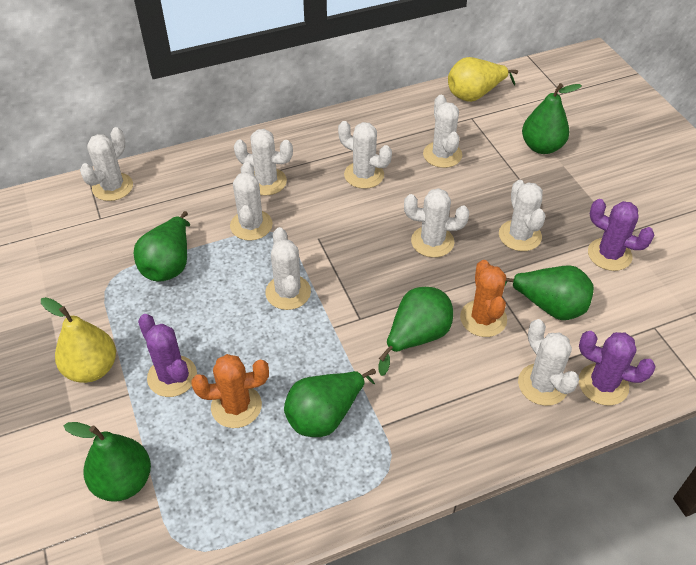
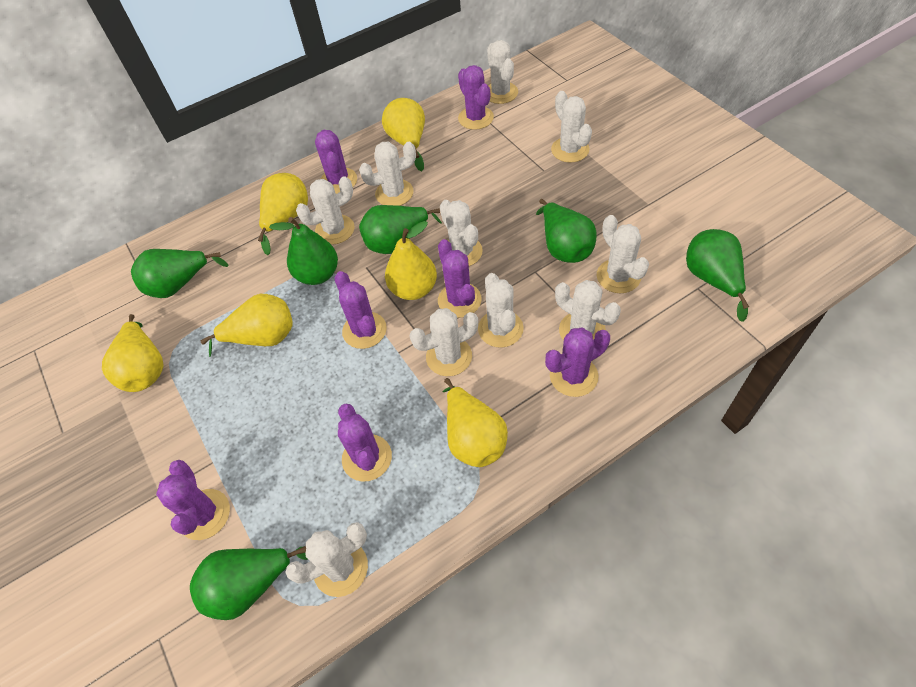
orange cactus: [191,354,269,428] [460,260,507,337] = 2 -> none = 0
purple cactus: [138,314,197,397] [579,331,656,406] [588,199,654,271] = 3 -> [156,460,230,540] [315,130,357,194] [334,271,387,349] [338,404,392,482] [438,239,482,318] [458,65,494,130] [545,327,610,397] = 7
white cactus: [80,127,133,201] [230,162,273,241] [234,129,293,196] [265,227,311,310] [338,121,392,189] [404,188,469,257] [423,95,462,168] [499,180,545,251] [518,319,580,406] = 9 -> [285,522,368,597] [296,176,354,245] [359,142,416,206] [409,308,478,376] [440,200,483,266] [478,273,524,348] [487,40,518,104] [551,91,592,163] [555,280,621,340] [597,215,649,293] = 10
yellow pear: [41,297,116,383] [448,57,518,102] = 2 -> [102,314,164,392] [201,294,293,357] [258,173,308,256] [382,98,425,171] [385,221,437,300] [442,378,508,467] = 6

